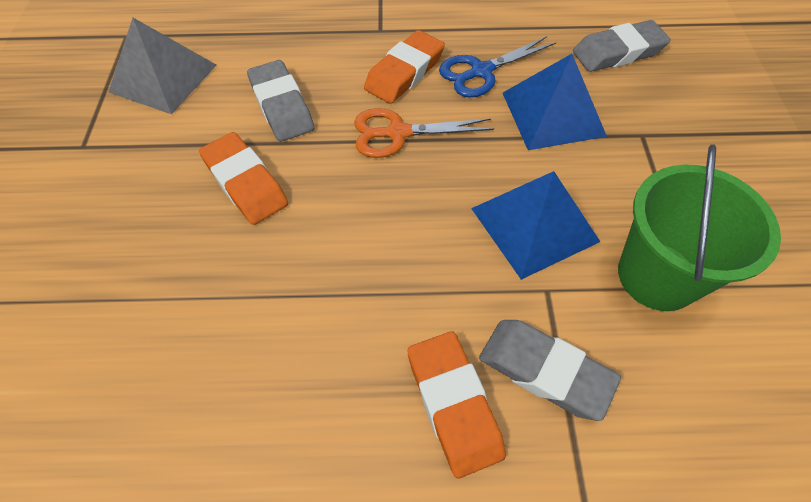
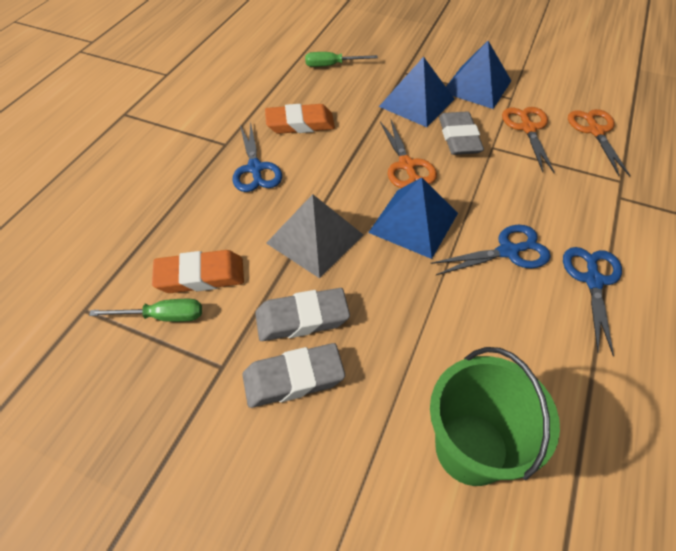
blue pyramid: [471,171,600,280] [503,54,607,150] = 2 -> [368,177,458,259] [379,57,455,127] [446,41,511,109] = 3
blue scissors: [439,36,556,98] = 1 -> [233,121,282,192] [430,224,551,275] [563,247,622,357] = 3
green screwdriver: none = 0 -> [89,299,202,322] [305,52,378,67] = 2
orange eraser: [199,132,288,225] [364,30,445,104] [408,331,506,479] = 3 -> [152,250,244,293] [265,104,335,134] = 2
orange scissors: [354,108,494,158] = 1 -> [380,120,437,188] [502,107,555,173] [568,109,630,176] = 3

